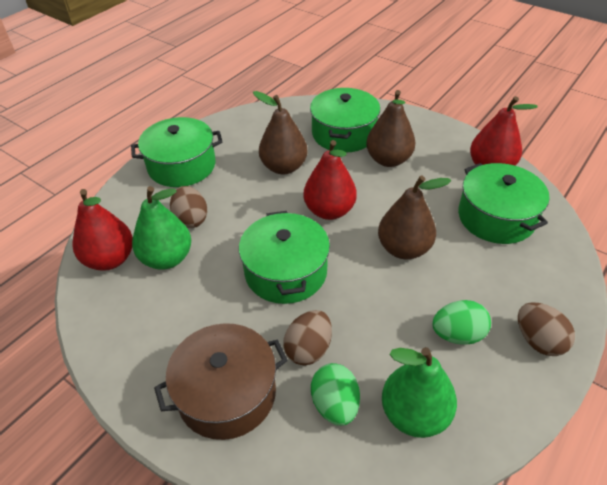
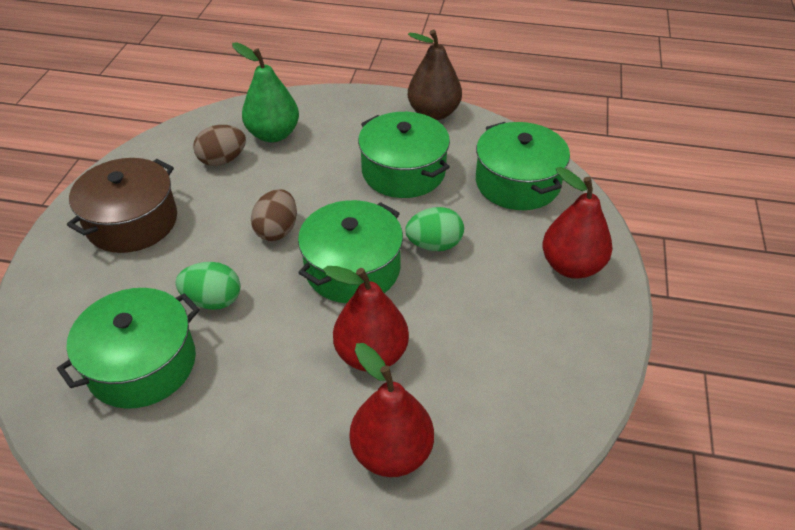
brown egg: [170,186,207,228] [283,310,332,365] [518,302,575,356] = 3 -> [193,125,246,166] [251,189,297,241] = 2
brown pear: [253,91,308,174] [366,90,416,167] [378,176,451,259] = 3 -> [408,30,462,120] = 1
green pear: [132,186,191,270] [382,347,457,438] = 2 -> [232,42,299,142] = 1

